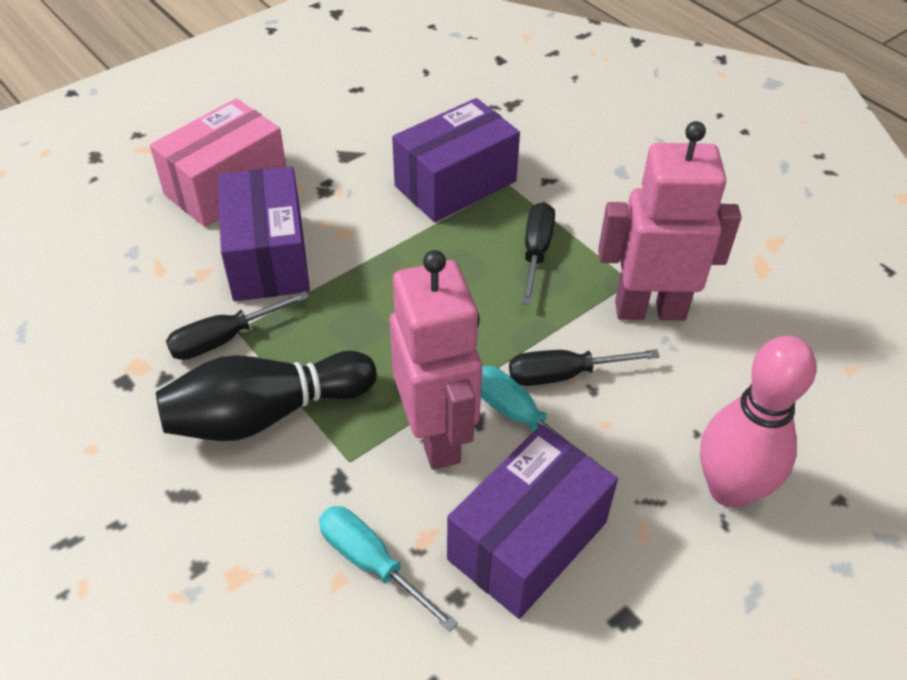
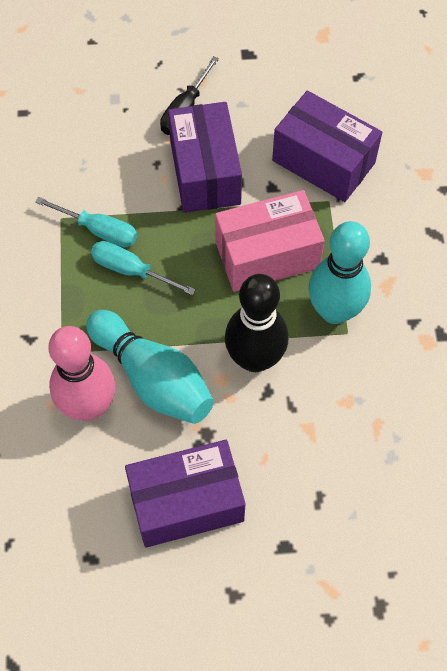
black screwdriver: [166,291,309,360] [509,349,660,386] [522,202,555,305] = 3 -> [160,56,219,135] = 1
pink robot: [390,250,482,470] [598,121,742,321] = 2 -> none = 0
turquoise bowling pin: none = 0 -> [86,310,214,424] [308,221,371,324] = 2

